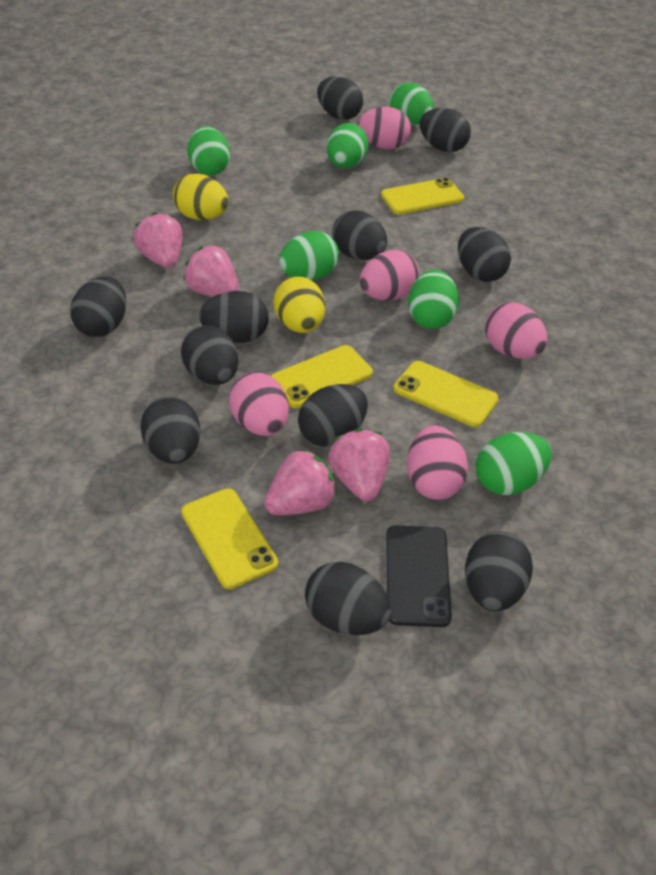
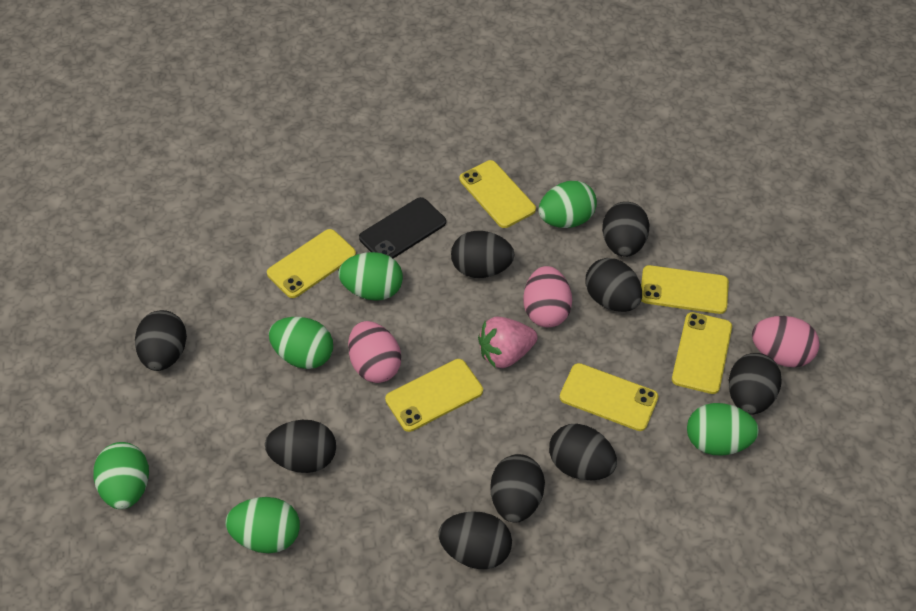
black egg: [70,277,126,337] [140,397,200,464] [181,325,239,385] [199,291,269,343] [298,384,368,447] [305,561,391,635] [317,77,363,120] [332,210,387,260] [420,108,471,152] [458,227,511,282] [465,531,533,611] = 11 -> [135,310,187,371] [265,420,336,473] [438,511,512,569] [451,231,515,278] [490,454,545,522] [549,424,617,480] [585,258,642,312] [602,202,649,257] [729,353,782,414] = 9
pink egg: [229,372,289,436] [357,107,411,149] [359,250,419,301] [407,426,468,500] [485,302,547,359] = 5 -> [348,321,401,383] [523,266,572,327] [752,316,819,367] = 3
pink strawberry: [134,212,183,268] [183,246,239,297] [264,448,337,515] [328,429,390,501] = 4 -> [478,316,538,368] = 1
yellow egg: [173,174,229,220] [274,276,325,333] = 2 -> none = 0
yellow phone: [181,488,278,589] [271,345,373,408] [381,177,464,214] [393,361,499,427] = 4 -> [267,229,356,298] [385,359,483,432] [460,160,536,228] [560,363,658,431] [641,265,729,314] [672,312,732,394] = 6

